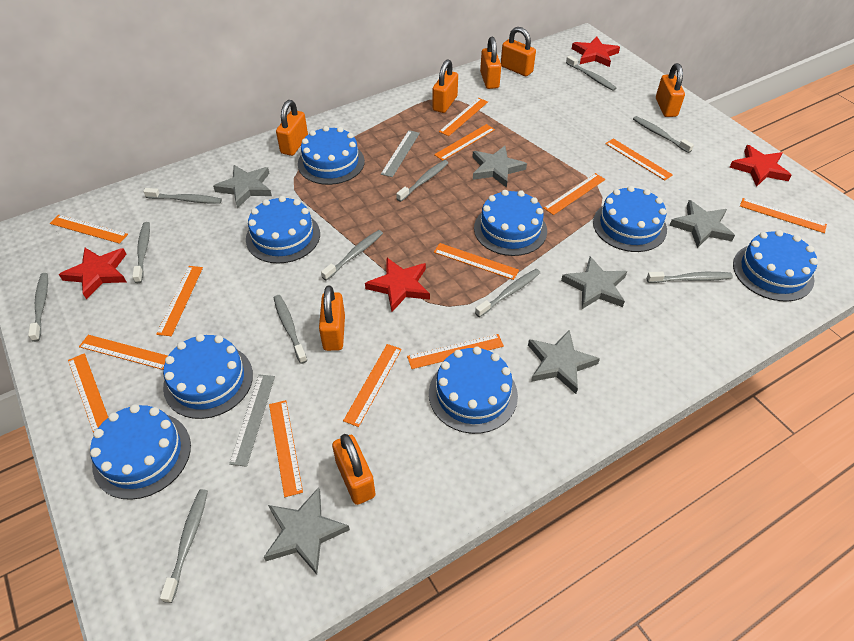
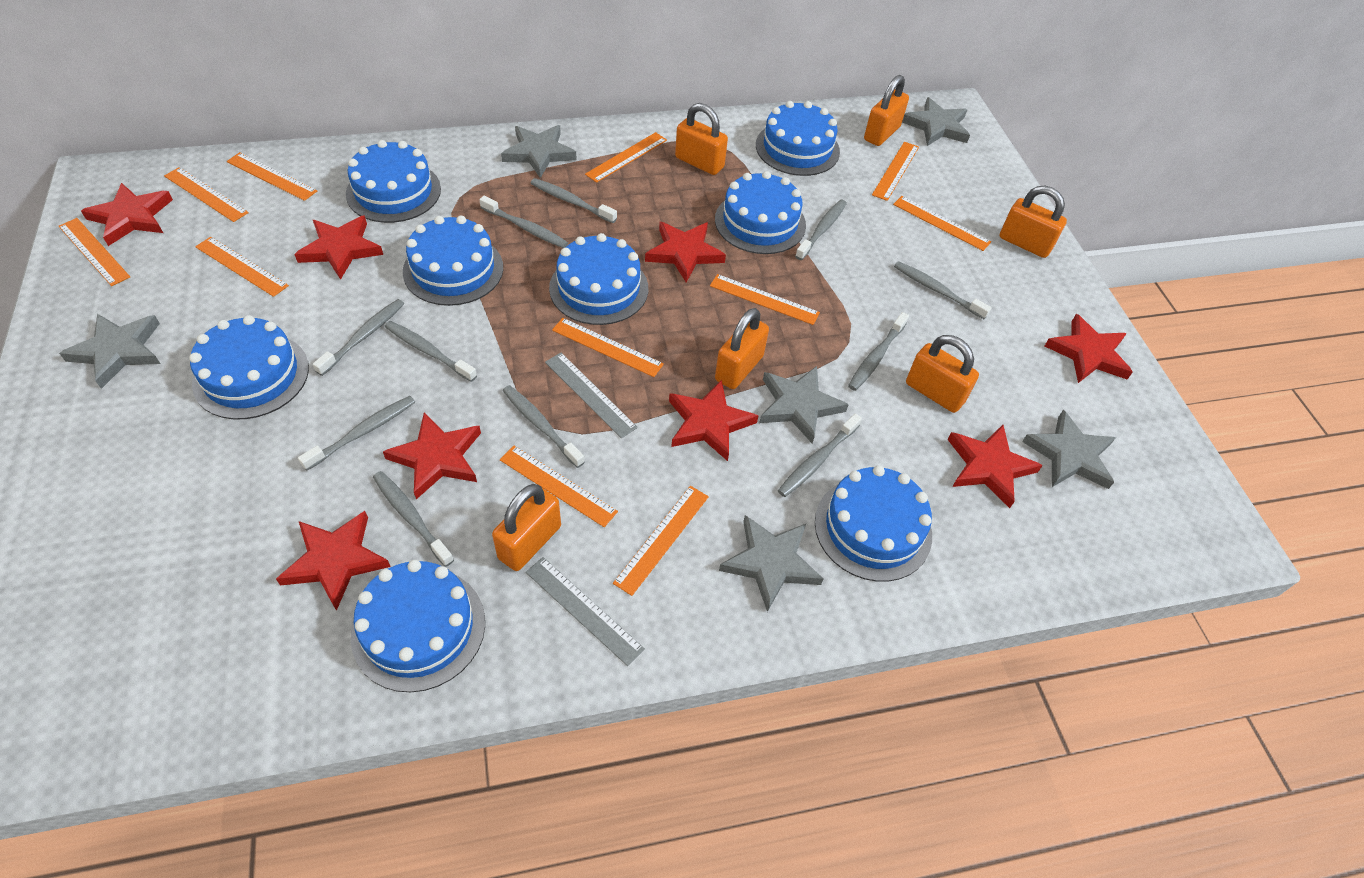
orange padlock: [276,100,308,156] [319,285,345,351] [332,434,376,505] [432,59,458,113] [480,37,501,89] [501,27,536,76] [656,63,685,117] = 7 -> [492,484,561,571] [675,103,728,175] [715,308,769,389] [864,75,909,146] [906,335,979,413] [1000,186,1067,258] = 6
orange ruler: [50,215,128,244] [68,353,108,433] [79,335,168,370] [156,266,203,336] [269,400,303,497] [343,344,402,427] [407,334,504,369] [434,124,495,161] [434,243,519,280] [439,98,488,136] [544,173,605,215] [605,139,673,180] [740,198,827,233] = 13 -> [59,218,130,286] [164,167,249,222] [195,237,289,297] [227,152,317,201] [500,446,618,527] [552,318,664,377] [585,132,667,183] [613,486,709,596] [710,274,820,325] [872,142,919,201] [893,196,991,251] = 11
red star: [59,248,127,299] [365,258,430,312] [572,36,620,67] [730,145,791,187] = 4 -> [81,183,173,246] [276,511,391,611] [294,215,383,280] [383,412,481,499] [645,222,726,283] [669,380,758,461] [948,425,1043,508] [1045,314,1133,383] = 8

